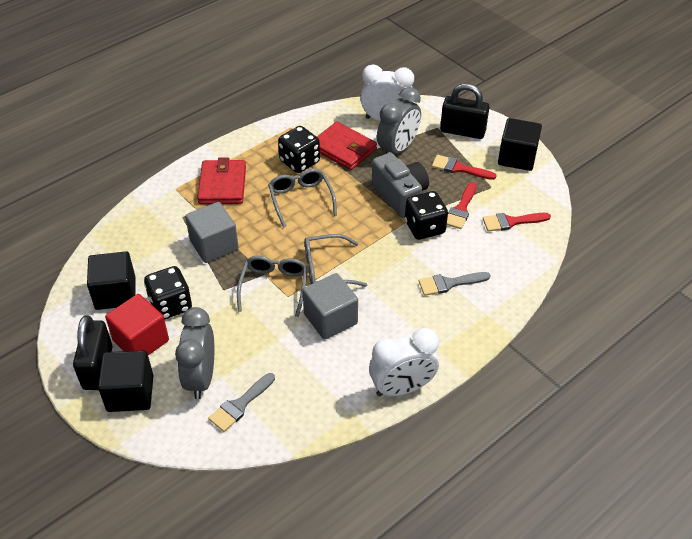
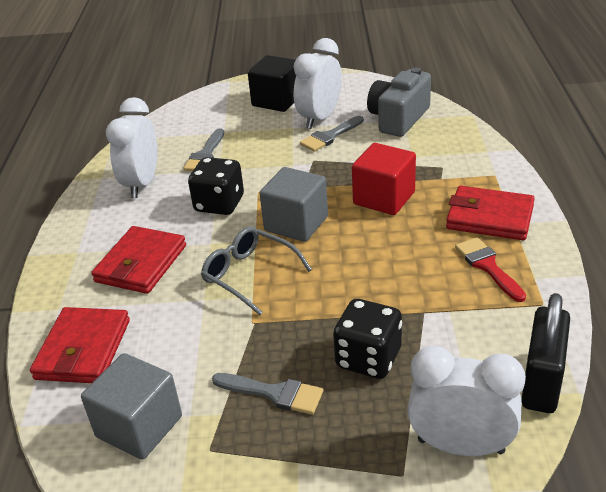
black cube: [87,251,136,310] [98,350,153,412] [498,118,542,171] = 3 -> [248,55,296,112] = 1
black dice: [144,266,192,320] [278,126,320,173] [405,191,448,240] = 3 -> [188,157,244,215] [333,299,402,379] = 2
black padlock: [73,315,113,390] [440,83,489,139] = 2 -> [521,293,570,413] = 1
grey brush: [209,373,275,432] [419,272,491,296] = 2 -> [183,128,224,171] [212,373,323,415] [300,116,364,152] = 3
grey clock: [175,307,214,399] [377,87,421,154] = 2 -> none = 0
grey glasses: [237,256,308,317] [268,169,337,228] [305,234,367,287] = 3 -> [201,226,312,315] = 1
red brush: [432,155,497,180] [447,182,477,229] [483,213,551,232] = 3 -> [455,237,526,302] = 1
red wallet: [197,157,246,204] [317,122,377,170] = 2 -> [30,307,130,383] [91,226,186,294] [446,186,535,240] = 3
white clock: [360,64,414,121] [369,328,439,396] = 2 -> [106,97,158,198] [293,38,342,129] [407,345,526,456] = 3

